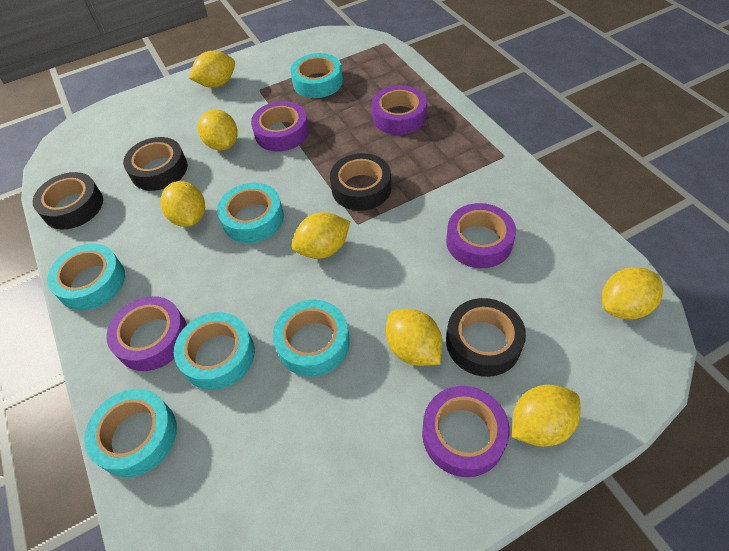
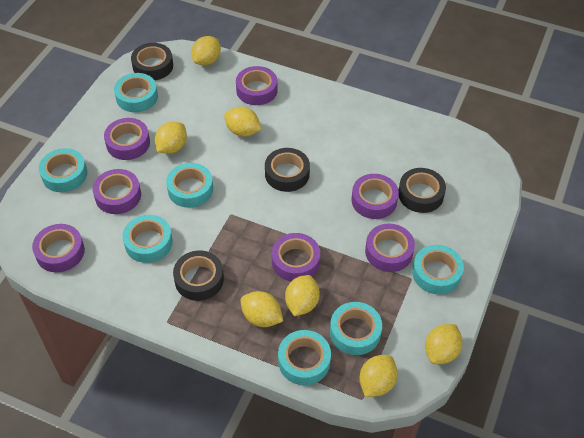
purple tape: [106,296,187,371] [251,101,309,152] [372,85,427,135] [422,386,510,477] [446,203,516,268] = 5 -> [32,224,85,272] [93,169,141,214] [104,118,150,160] [236,66,278,105] [272,233,320,281] [351,174,399,219] [365,223,415,272] = 7
turquoise tape: [47,244,125,311] [84,389,177,477] [174,312,255,390] [217,183,284,243] [273,300,350,377] [290,53,343,98] = 6 -> [39,148,87,192] [114,73,158,112] [123,215,173,263] [166,163,213,208] [278,330,331,385] [330,302,382,355] [412,245,464,295] = 7

